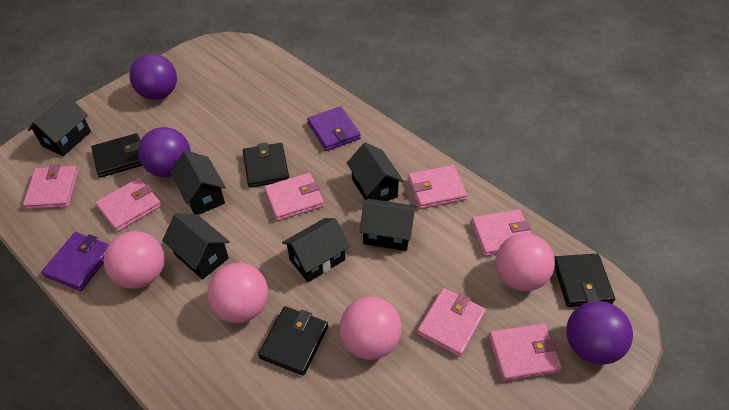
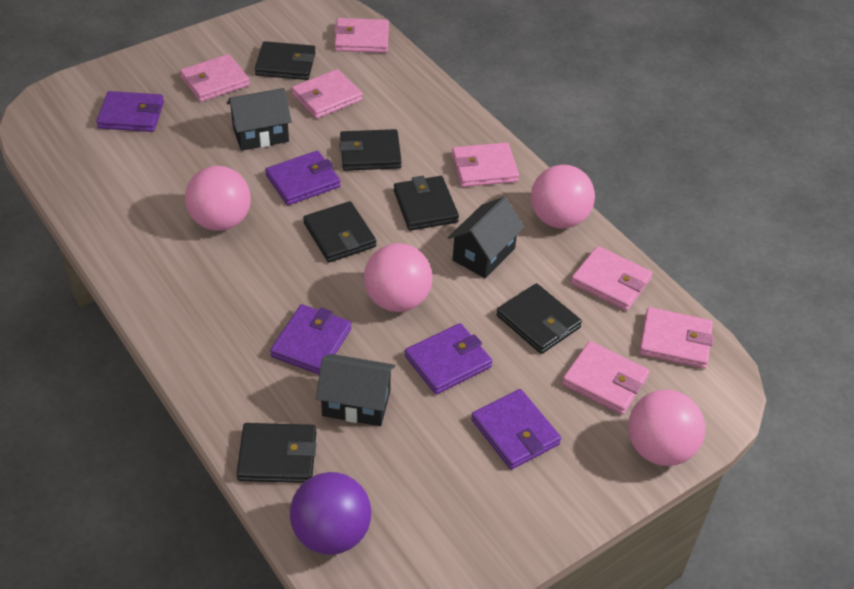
black house: [28,95,91,156] [162,213,230,279] [170,150,226,215] [282,218,350,282] [347,142,404,201] [360,199,416,251] = 6 -> [227,88,292,151] [316,354,395,426] [448,197,524,278] = 3
black wallet: [91,133,142,178] [243,143,289,188] [258,306,328,376] [554,254,615,307] = 4 -> [236,423,317,483] [254,41,316,80] [303,201,377,262] [339,129,402,171] [394,176,459,231] [496,283,582,354] = 6
purple ball: [130,54,177,100] [138,127,191,177] [566,301,633,365] = 3 -> [290,472,371,555] = 1
purple wallet: [41,232,109,291] [307,106,361,151] = 2 -> [96,91,164,132] [265,151,341,205] [270,304,351,374] [405,323,492,395] [471,389,561,470] = 5

